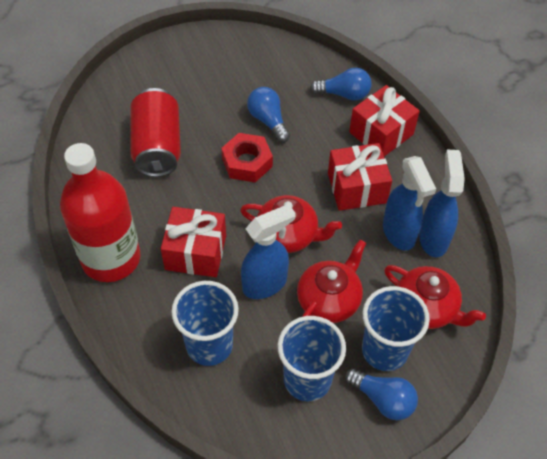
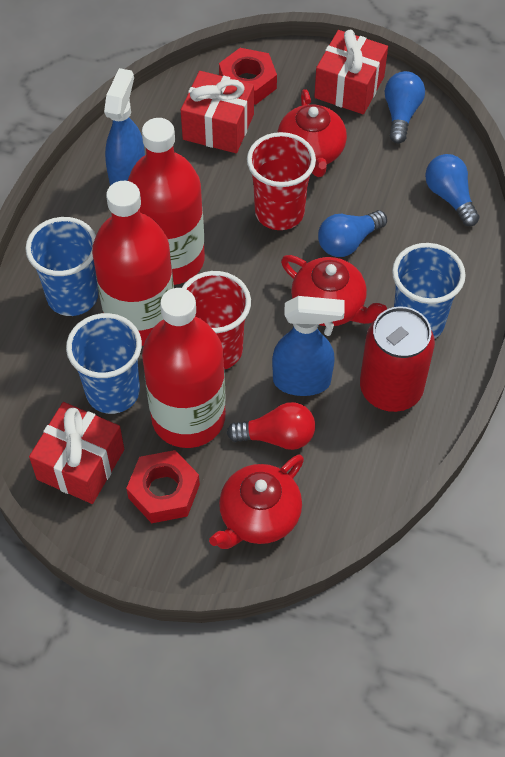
blue spray bottle: [241,204,295,299] [383,156,436,251] [419,150,465,257] = 3 -> [104,68,145,186] [272,296,344,396] = 2
red bottle: [60,143,140,282] = 1 -> [92,181,174,346] [128,118,205,285] [142,288,226,448] = 3
red cup: none = 0 -> [182,271,251,370] [247,132,316,230] = 2
red light bulb: none = 0 -> [227,402,315,450] = 1
red nut: [221,133,273,182] = 1 -> [126,450,200,523] [219,48,277,105] = 2

